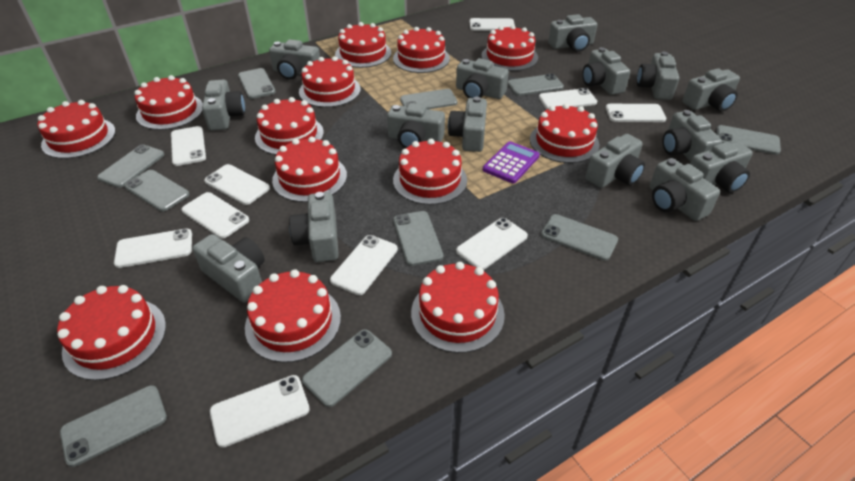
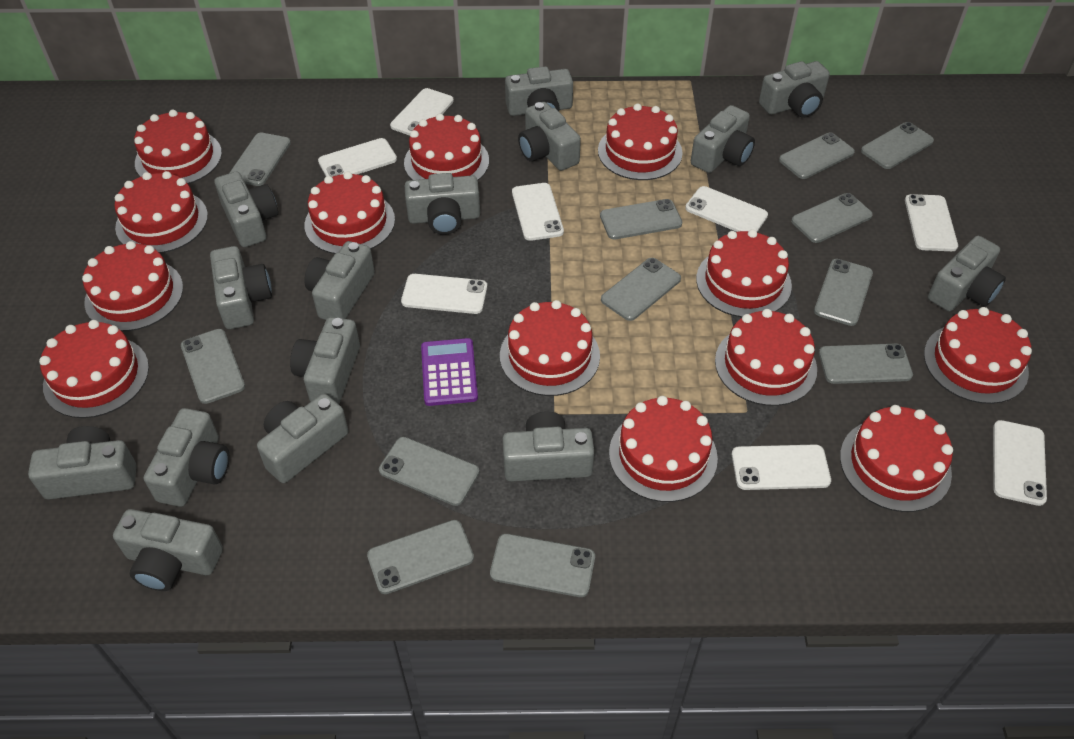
grey phone: [60,385,167,467] [97,144,165,188] [124,170,190,211] [238,68,276,99] [302,329,392,407] [393,211,443,266] [400,89,458,109] [508,74,564,96] [541,214,618,261] [716,125,781,155] = 10 -> [181,329,245,404] [230,133,291,186] [367,520,474,594] [379,437,479,506] [490,534,595,597] [600,199,682,239] [601,258,681,321] [779,132,855,179] [791,193,873,243] [814,259,873,326] [819,344,913,384] [861,122,934,169] = 12
white phone: [114,229,192,268] [171,126,206,166] [182,192,249,238] [204,164,270,205] [210,375,310,448] [330,235,398,295] [456,218,528,270] [470,18,515,31] [539,88,597,109] [605,104,666,122] = 10 -> [318,138,397,177] [390,88,454,136] [401,274,487,314] [512,183,564,241] [685,186,768,232] [732,445,831,490] [905,194,958,251] [993,420,1047,506] = 8

